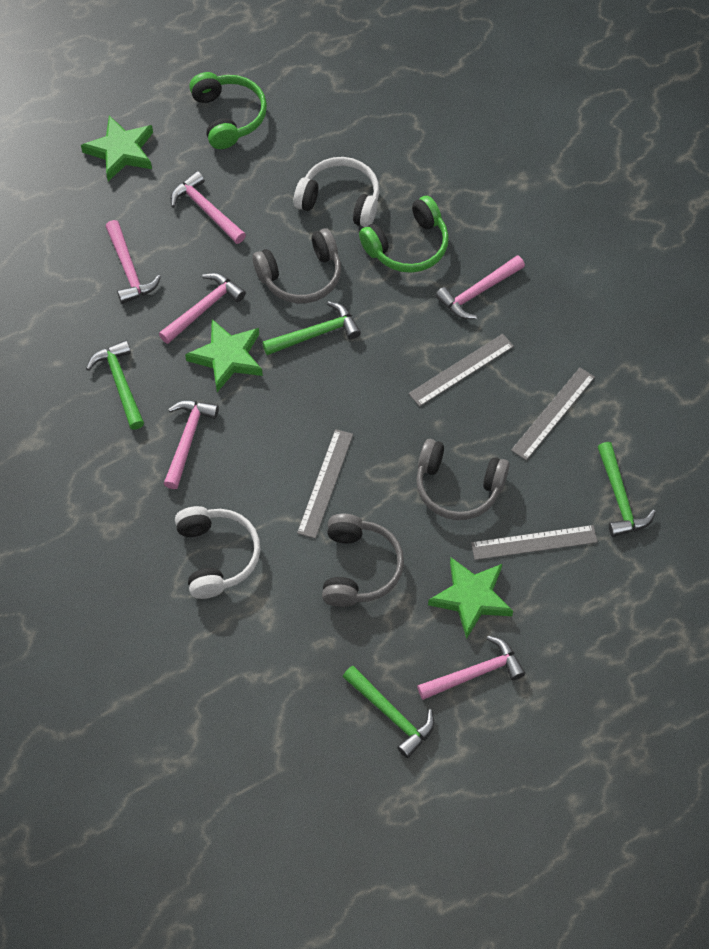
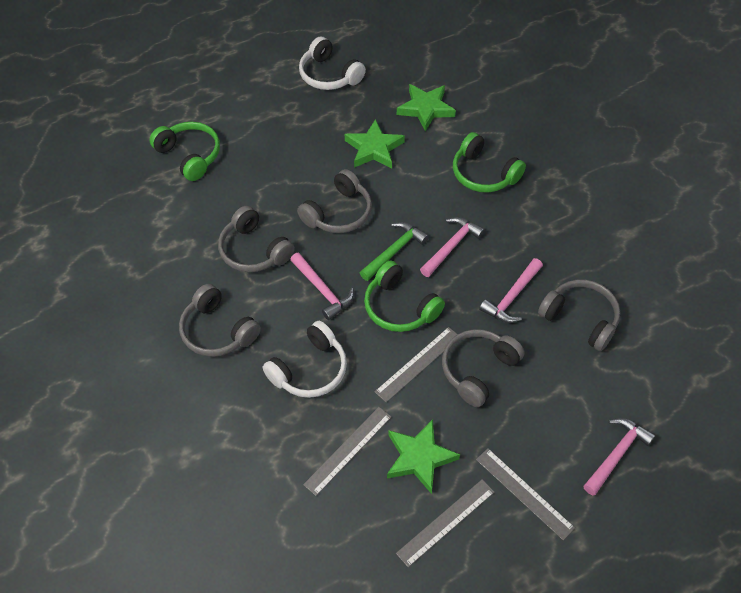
green hammer: [86,340,144,430] [262,301,361,355] [343,666,434,758] [598,442,656,537] = 4 -> [360,222,429,281] = 1
green headphones: [189,72,267,149] [359,196,449,273] = 2 -> [150,122,220,181] [364,260,445,332] [453,132,526,193] = 3
grey headphones: [253,228,341,303] [322,514,404,607] [416,439,509,520] = 3 -> [179,284,261,357] [218,206,295,272] [297,169,372,233] [442,329,525,407] [538,280,621,351] = 5
pink hammer: [105,220,161,304] [159,273,246,344] [164,401,219,489] [171,171,246,244] [417,636,525,700] [435,255,525,319] = 6 -> [290,253,354,320] [420,217,485,277] [479,258,543,323] [583,418,656,496] = 4

